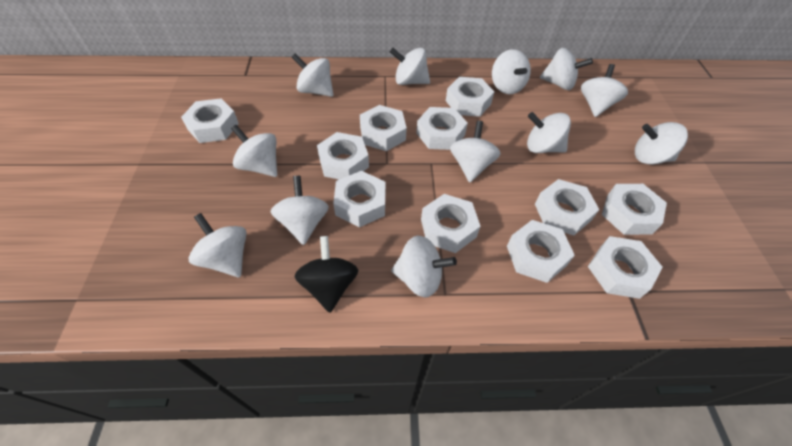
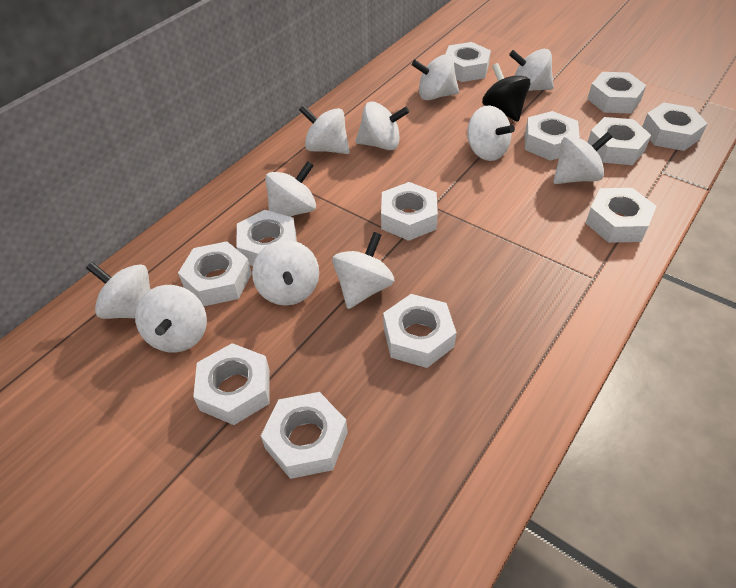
white nut: [181,98,239,143] [317,132,369,179] [333,171,385,227] [360,105,407,151] [416,107,468,150] [421,194,480,253] [446,77,494,117] [507,220,575,283] [535,179,599,236] [588,236,663,299] [602,184,667,235] = 11 -> [178,241,252,306] [193,343,270,425] [236,210,297,266] [261,392,348,479] [381,182,438,241] [383,294,457,368] [445,42,491,82] [525,111,580,161] [586,188,657,243] [587,72,646,114] [587,117,651,165] [642,103,708,151] = 12
white spinning top: [189,213,247,277] [231,125,277,177] [270,176,329,245] [292,53,334,97] [390,48,430,85] [391,236,457,297] [450,121,501,182] [492,49,531,94] [527,112,571,153] [540,48,593,90] [581,64,628,117] [635,122,688,165] = 12 -> [86,262,150,319] [135,285,207,352] [252,240,319,306] [265,161,316,217] [299,105,350,154] [332,232,394,309] [355,101,409,150] [412,55,459,100] [467,105,515,161] [509,49,554,91] [553,132,612,184] = 11

